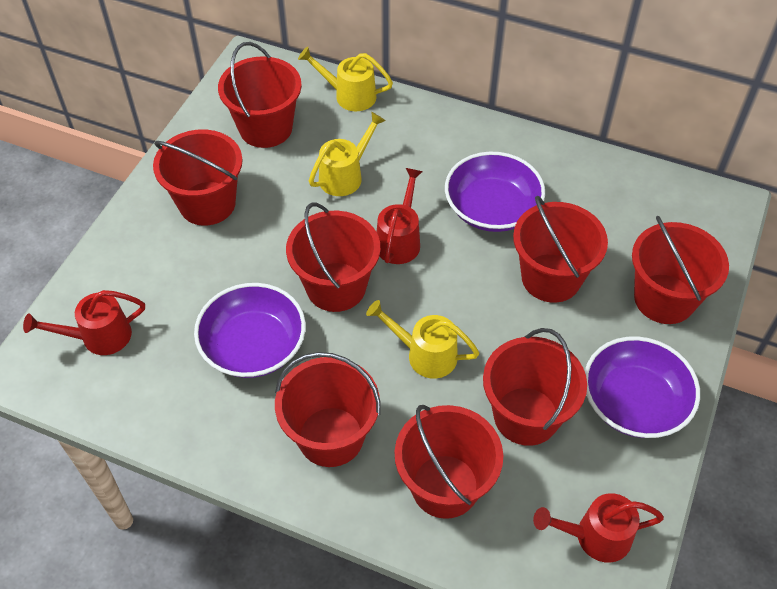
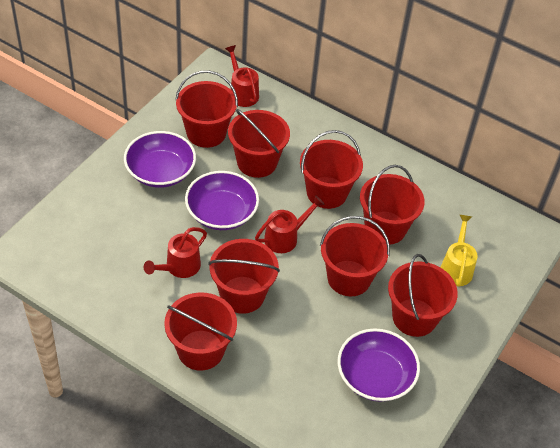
yellow watering can: [298,47,393,111] [309,112,386,196] [366,300,479,379] = 3 -> [441,215,478,287] = 1

